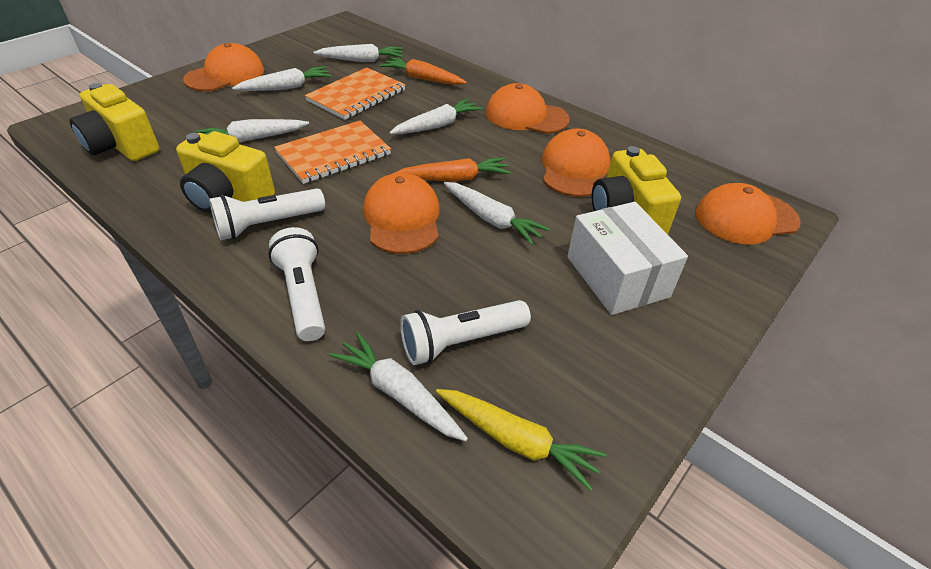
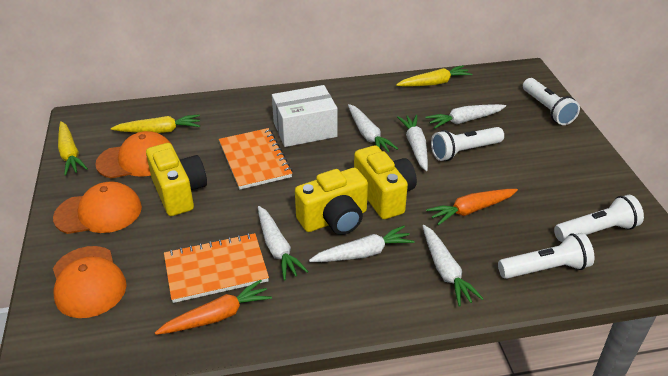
orange cap: [183,43,264,91] [363,173,440,254] [486,83,570,134] [542,128,610,197] [696,183,801,245] = 5 -> [53,181,142,234] [53,246,127,318] [95,131,170,179] = 3
white flashlight: [209,188,325,240] [268,227,325,341] [400,300,531,365] = 3 -> [431,127,504,161] [498,233,594,279] [523,78,580,125] [554,195,644,242] = 4
yellow carrot: [436,389,607,491] = 1 -> [58,121,88,176] [111,114,200,133] [396,65,472,87] = 3

